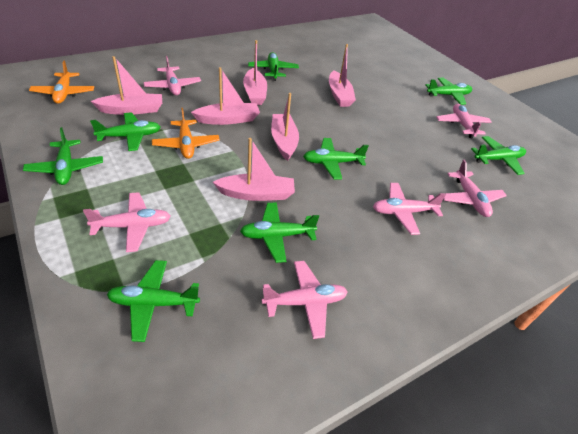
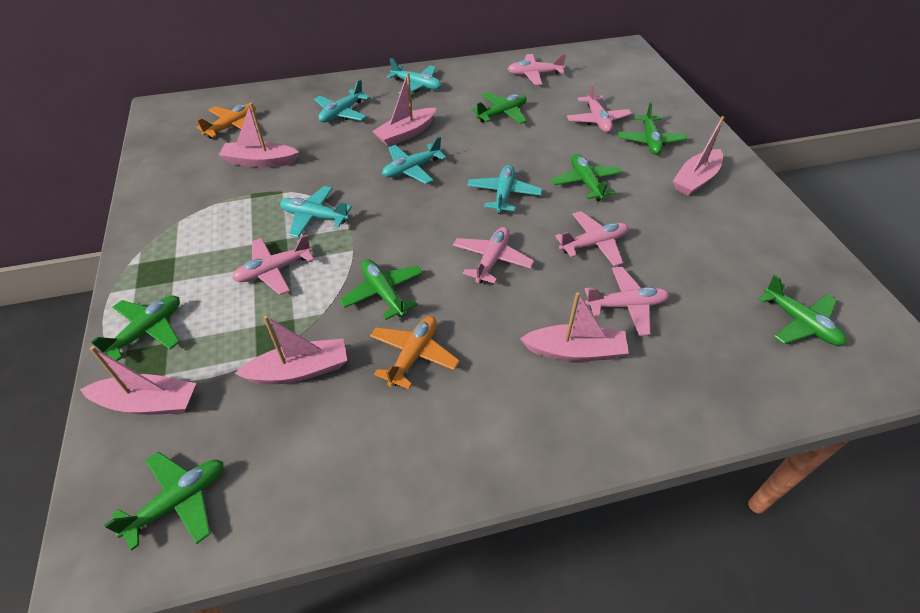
green plane: [23,127,103,185] [90,112,160,151] [107,260,200,342] [240,203,319,263] [248,52,299,81] [303,138,369,180] [426,78,472,105] [471,136,526,175] = 8 -> [91,296,180,361] [104,452,223,550] [340,260,423,320] [471,92,527,124] [551,154,622,202] [617,102,687,155] [758,275,846,346] = 7
turquoise plane: none = 0 -> [280,186,352,238] [314,79,370,123] [382,136,446,184] [387,58,441,94] [467,165,542,214] = 5

